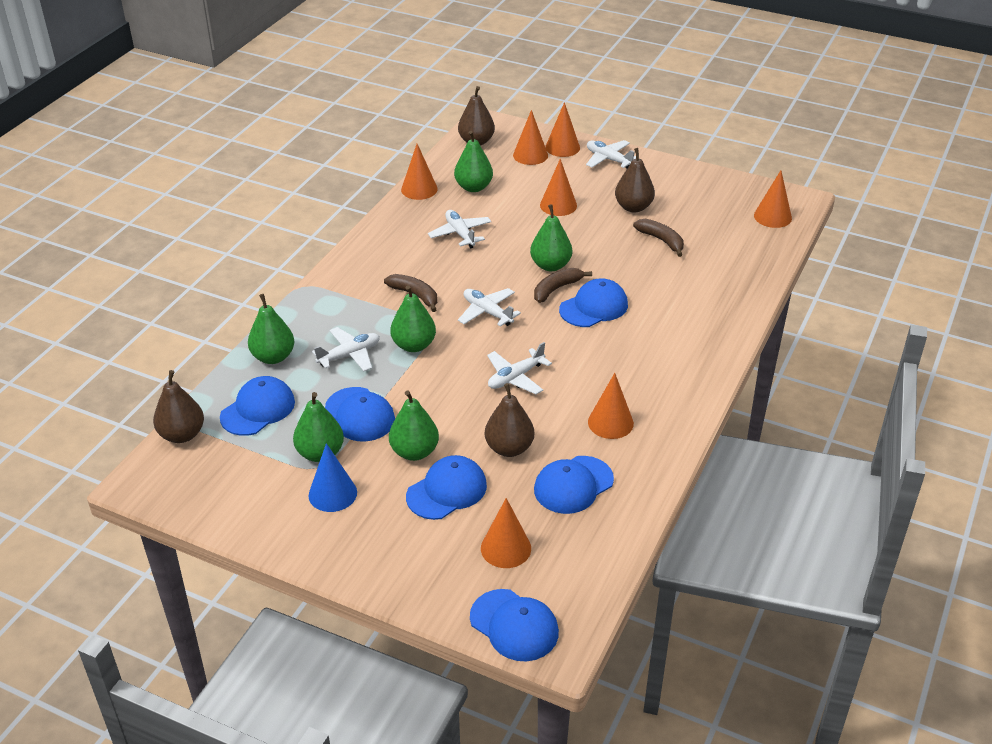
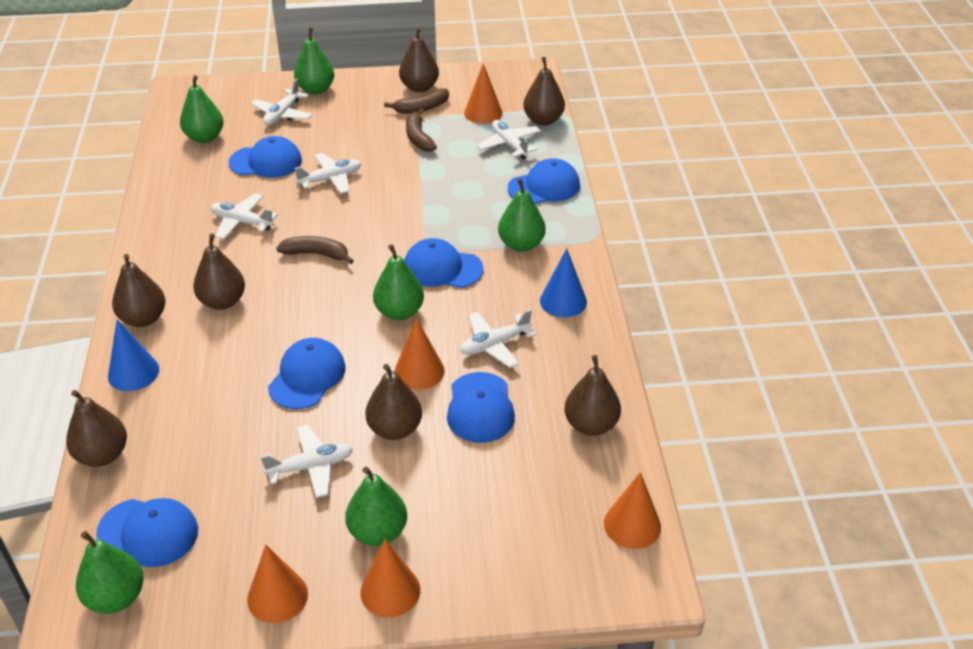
blue cone: [309,443,357,512] = 1 -> [108,319,159,391] [540,248,587,317] = 2
brown pear: [153,370,204,443] [458,86,495,146] [485,383,534,457] [615,148,655,213] = 4 -> [66,390,127,467] [112,254,166,327] [193,233,245,310] [365,364,422,440] [399,27,439,92] [523,57,565,126] [564,355,621,436] = 7
orange cone: [401,144,438,200] [481,498,531,568] [513,110,548,165] [540,159,577,216] [545,102,580,157] [588,373,634,439] [754,170,792,228] = 7 -> [247,545,308,623] [360,539,420,617] [394,318,445,390] [464,63,503,124] [604,472,661,549] = 5
white plane: [312,327,380,371] [428,210,491,248] [458,288,521,327] [487,342,552,394] [586,140,636,169] = 5 -> [211,193,278,239] [251,78,312,125] [261,425,353,498] [294,153,361,194] [460,309,536,368] [477,120,541,159] = 6

